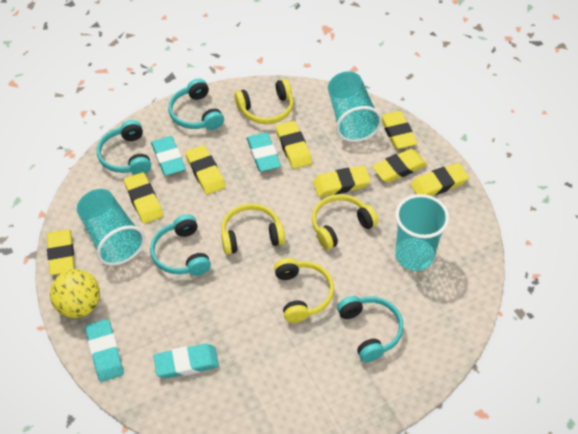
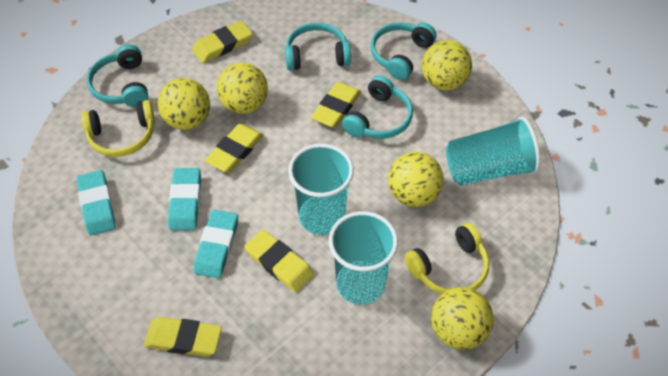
turquoise eraser: [85,319,124,382] [151,136,186,176] [153,344,219,379] [247,132,281,172] = 4 -> [77,170,116,236] [168,168,201,230] [194,209,238,278] = 3
yellow ball: [50,269,100,318] = 1 -> [158,78,210,130] [217,62,268,113] [388,152,444,207] [422,40,472,91] [431,287,493,350] = 5
yellow eraser: [47,229,75,275] [124,172,163,224] [185,145,226,195] [276,121,312,169] [313,166,371,197] [372,149,427,183] [381,111,417,149] [411,163,469,196] = 8 -> [144,317,222,357] [192,21,252,63] [205,123,264,173] [244,229,314,293] [311,82,361,128] = 5
yellow headphones: [221,203,285,255] [235,79,293,124] [274,258,334,323] [312,194,378,250] = 4 -> [81,100,155,157] [405,223,489,294] = 2

